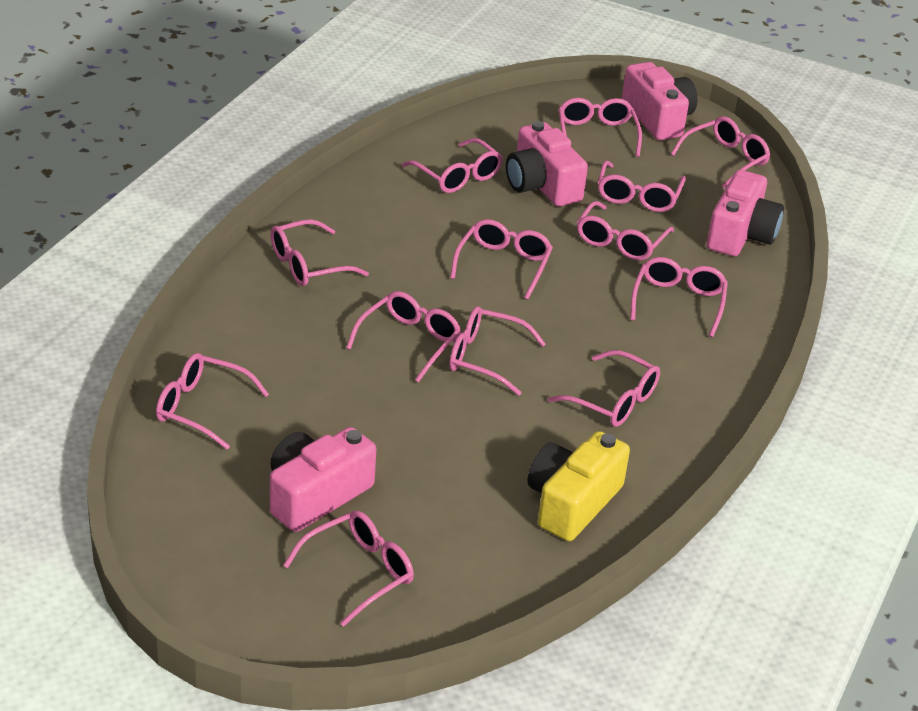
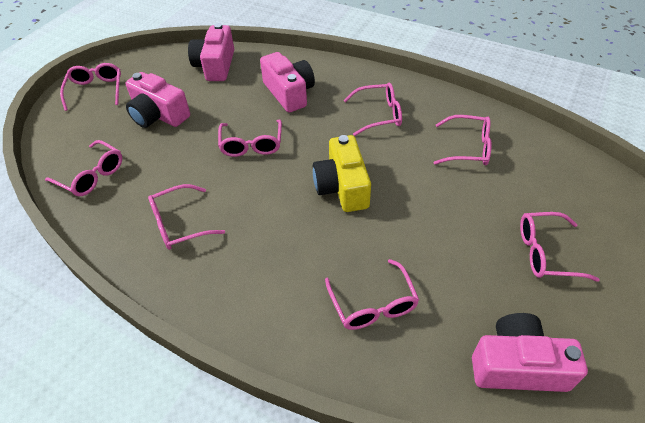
pink glasses: [156,353,269,450] [270,219,369,286] [283,510,414,627] [346,291,461,382] [402,138,503,193] [449,306,546,396] [450,219,553,300] [548,350,660,427] [559,98,642,157] [577,201,674,261] [598,160,686,212] [630,257,728,337] [671,116,771,188] = 13 -> [45,140,122,196] [60,63,121,111] [148,184,225,250] [218,119,282,157] [325,259,419,330] [344,83,402,136] [434,115,492,165] [520,212,600,282] = 8

